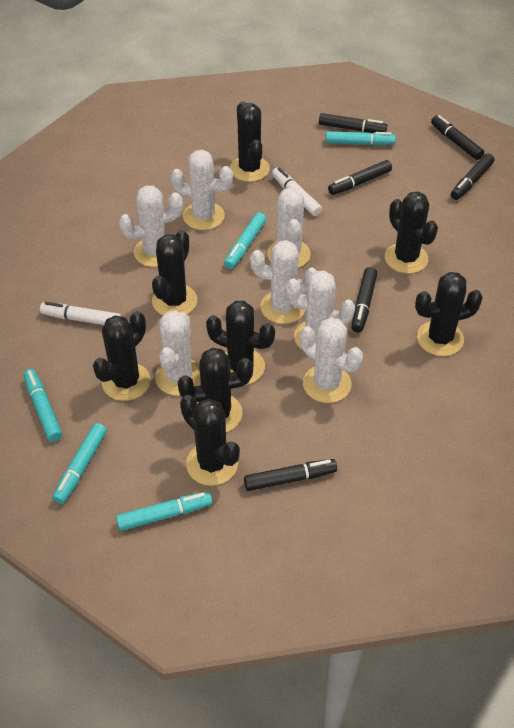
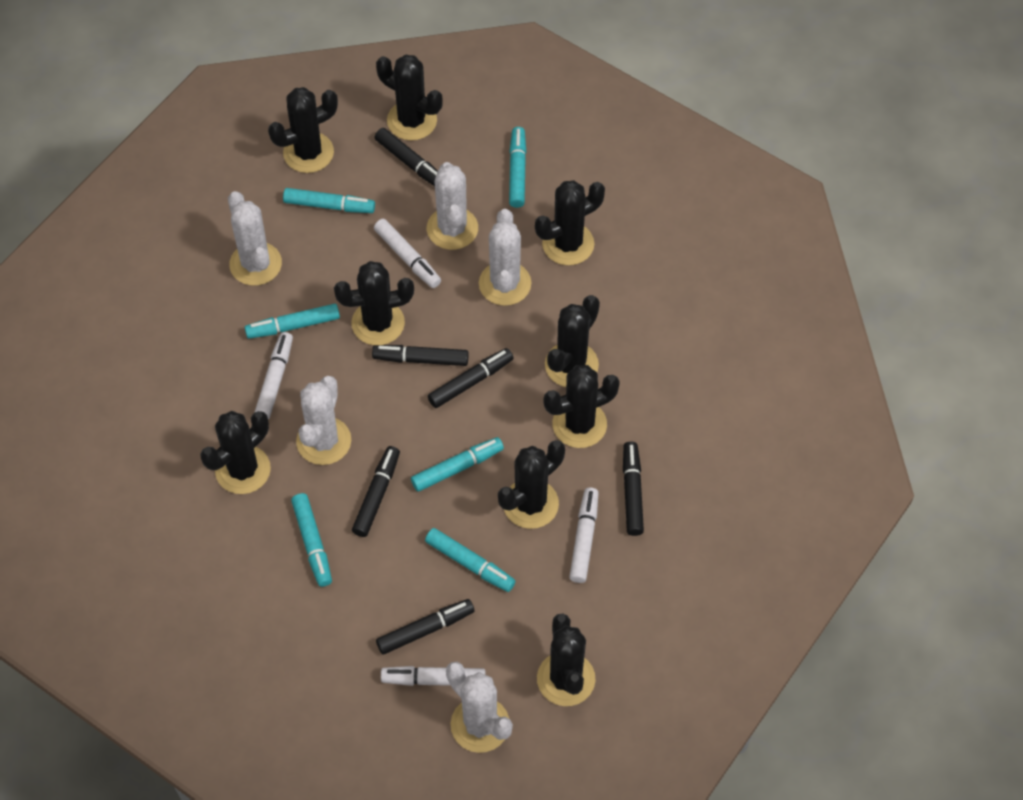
black cactus: [93,311,151,401] [152,230,197,316] [178,348,253,432] [180,395,240,486] [206,301,275,385] [230,101,270,182] [385,191,438,274] [415,272,483,356] = 8 -> [200,411,271,494] [268,87,338,173] [334,261,414,345] [376,54,443,141] [498,440,565,529] [535,180,605,265] [537,613,595,706] [543,365,620,448] [545,295,600,387] = 9
turquoise marker: [24,369,62,442] [52,423,107,504] [116,491,212,531] [224,212,266,269] [326,131,396,146] = 5 -> [245,304,340,339] [283,188,375,213] [291,493,332,587] [411,437,504,492] [425,528,515,592] [509,127,526,208] = 6
white cactus: [119,185,183,267] [155,310,201,396] [171,150,233,230] [250,240,317,324] [267,187,311,268] [286,271,355,349] [300,317,363,403] = 7 -> [228,191,282,286] [296,376,351,465] [427,162,478,250] [446,662,513,753] [479,209,531,306] = 5
white marker: [40,302,121,325] [272,167,322,216] = 2 -> [254,332,293,419] [374,219,441,288] [381,666,485,686] [569,487,599,583] = 4

